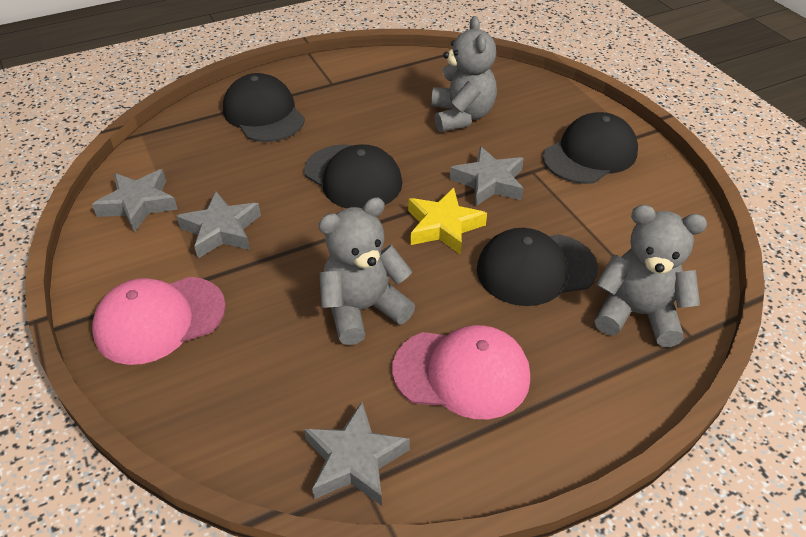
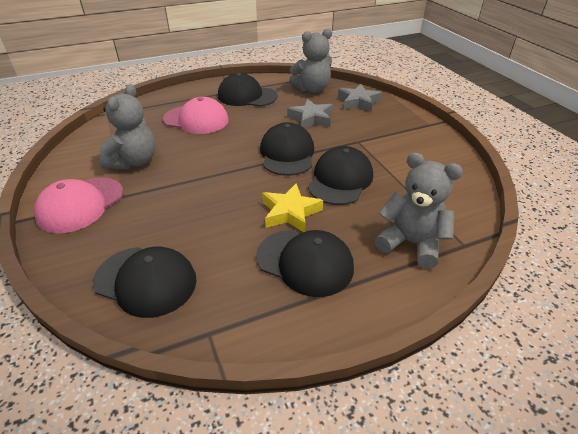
black cap: [223,73,305,142] [304,144,402,208] [477,228,598,306] [543,112,638,184] = 4 -> [93,247,197,318] [218,73,278,106] [256,230,354,297] [260,122,314,176] [308,146,373,205] = 5
grey star: [92,169,178,232] [176,192,261,258] [304,402,410,506] [450,146,524,206] = 4 -> [287,99,333,128] [338,84,382,112] = 2

